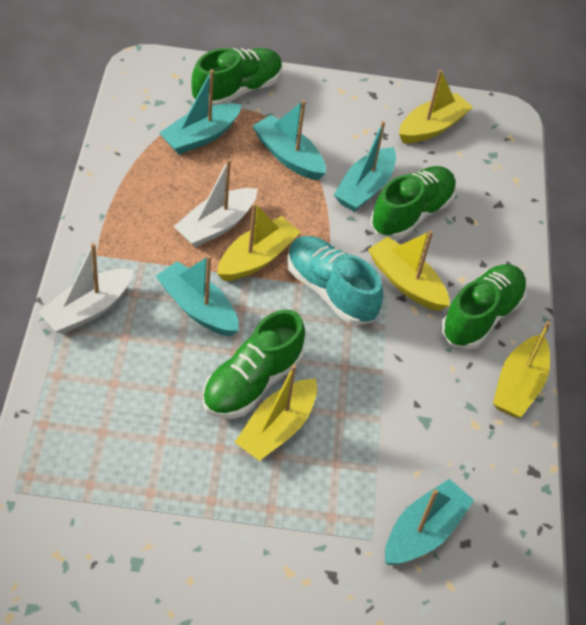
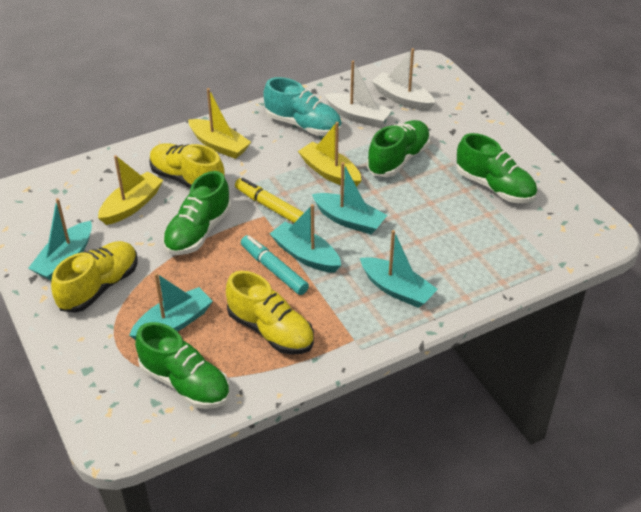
turquoise marker: none = 0 -> [241,235,309,295] = 1
yellow boat: [217,203,300,281] [234,364,317,461] [368,230,450,311] [399,70,473,143] [493,321,550,417] = 5 -> [98,155,163,225] [188,88,251,159] [298,122,362,187] = 3
yellow marker: none = 0 -> [235,178,304,223] = 1
yellow shoe: none = 0 -> [51,241,137,313] [149,143,225,188] [226,271,314,355] = 3

